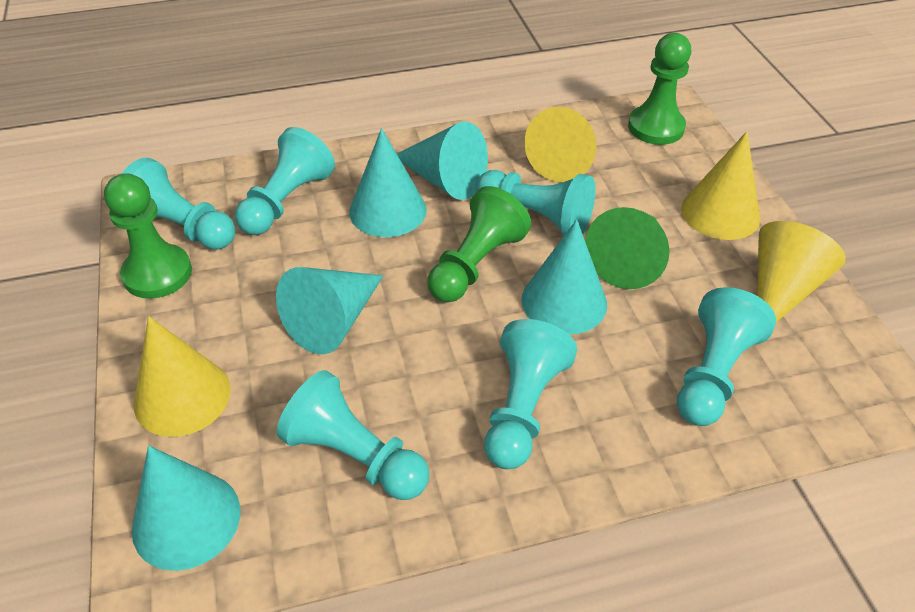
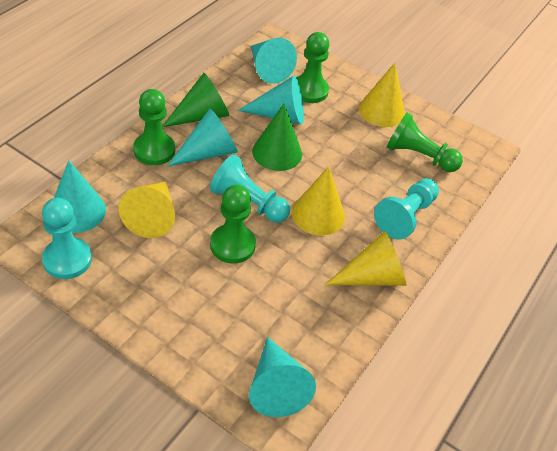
green cone: [585,207,670,289] = 1 -> [162,73,230,127] [252,104,302,171] = 2
green pawn: [104,174,192,299] [427,186,531,302] [628,33,691,145] = 3 -> [133,89,175,165] [210,185,256,264] [297,32,330,103] [387,113,463,172] = 4
turquoise pawn: [122,158,236,250] [235,127,335,235] [277,370,429,500] [476,170,595,236] [484,319,577,469] [677,287,776,426] = 6 -> [42,198,92,279] [210,154,290,223] [374,178,439,239] = 3

